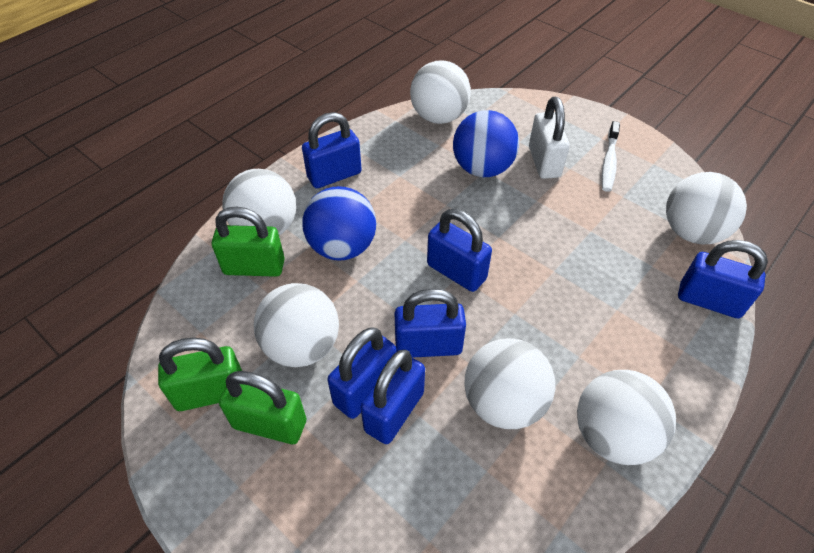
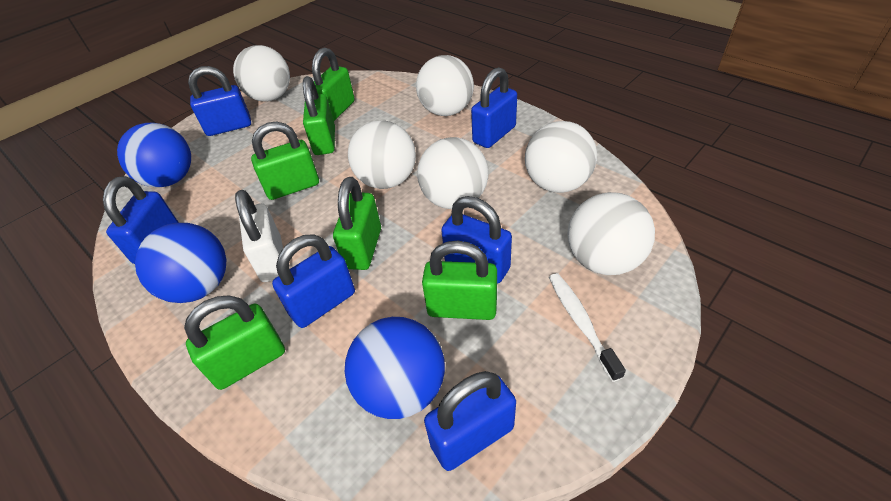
blue ball: [303,186,376,261] [453,110,519,177] = 2 -> [117,123,191,188] [135,223,226,303] [345,317,445,419] = 3
green padlock: [158,338,242,411] [212,207,285,277] [219,371,306,444] = 3 -> [184,295,285,390] [251,122,319,200] [303,76,335,155] [312,48,355,121] [333,177,381,270] [422,241,497,320] = 6

